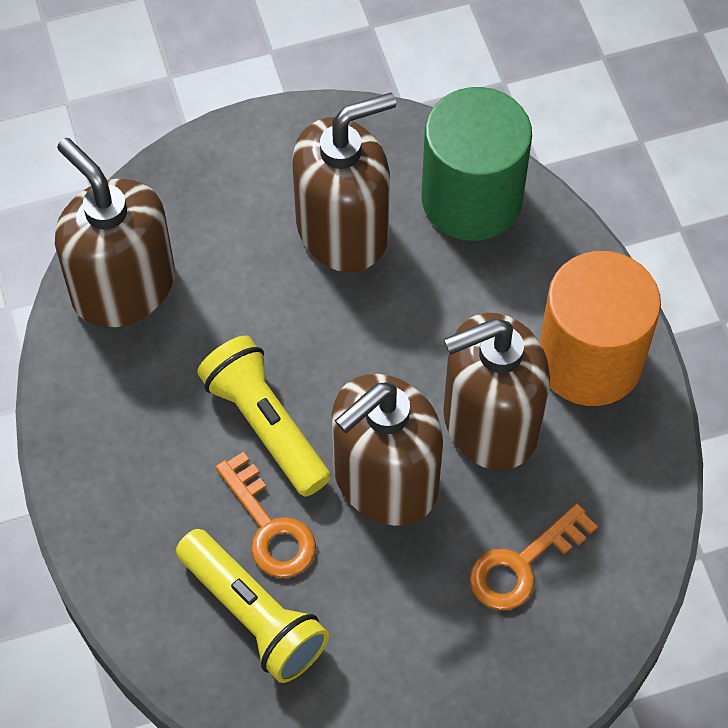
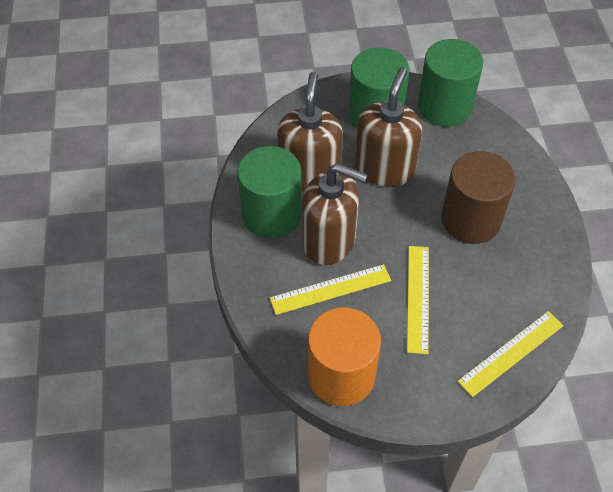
brown cylinder: none = 0 -> [441,151,516,244] = 1
brown soap dispenser: [55,138,175,327] [293,93,396,272] [332,374,443,526] [443,313,550,470] = 4 -> [277,72,343,192] [302,163,368,265] [355,67,423,187] = 3
green cylinder: [421,87,532,241] = 1 -> [237,146,302,239] [348,48,410,129] [418,39,483,126] = 3
orange key: [216,452,316,578] [469,503,598,610] = 2 -> none = 0
yellow flashlight: [176,529,329,683] [197,336,331,497] = 2 -> none = 0
yellow ruler: none = 0 -> [270,264,391,315] [407,246,429,354] [458,311,564,397] = 3

